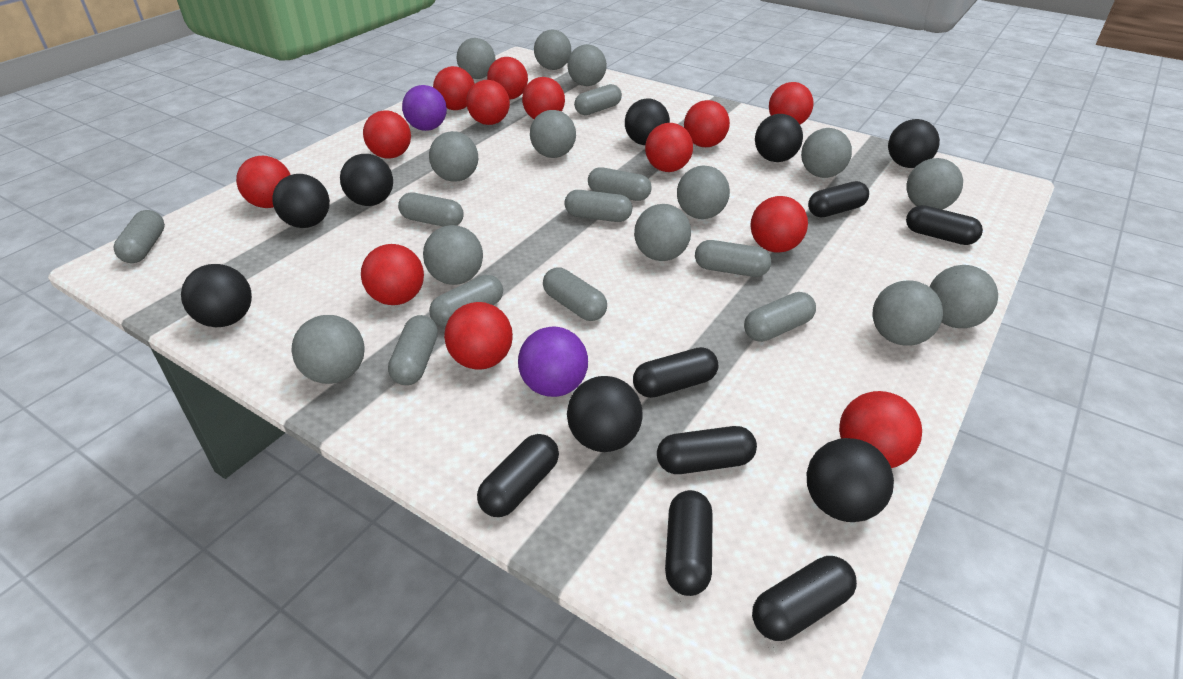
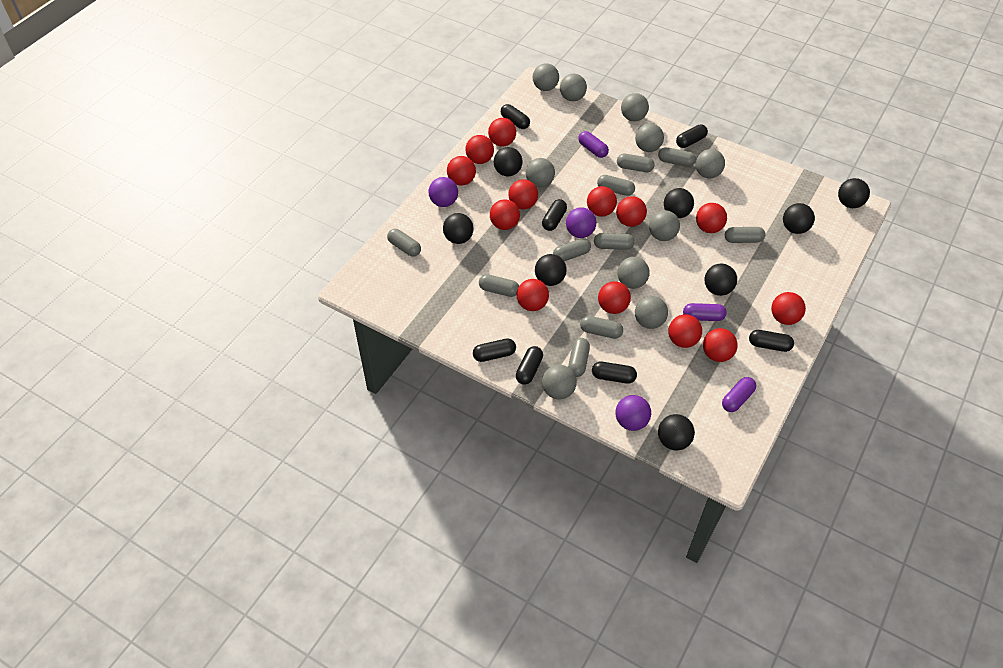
grey ball: [291,315,365,384] [423,225,483,285] [429,131,478,182] [456,38,496,79] [530,110,576,158] [534,30,571,70] [567,44,607,86] [634,204,691,261] [677,166,730,219] [801,128,852,178] [873,280,943,346] [906,158,963,209] [930,265,998,328] = 13 -> [526,158,555,188] [533,63,559,91] [542,365,577,400] [560,74,587,101] [617,257,649,289] [621,93,649,121] [635,123,664,152] [635,296,668,329] [649,210,680,241] [696,149,725,178] = 10
purple ball: [402,85,447,131] [518,327,588,397] = 2 -> [429,177,458,207] [566,207,597,238] [615,395,651,431] = 3
purple capsule: none = 0 -> [578,131,609,158] [683,303,727,321] [722,377,756,412] = 3

